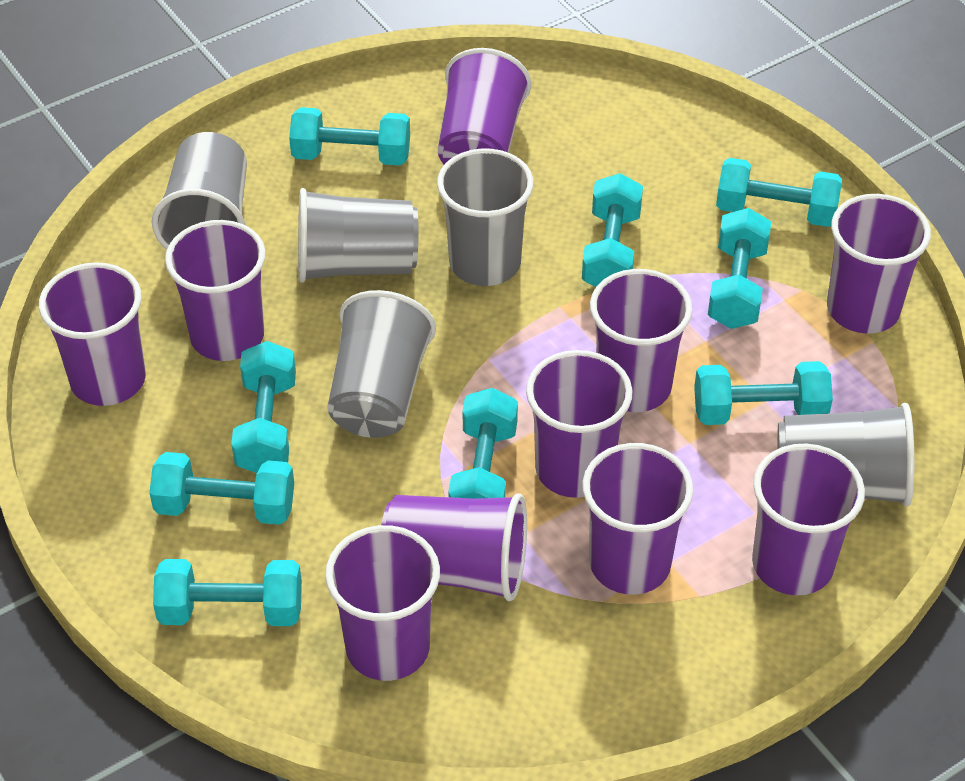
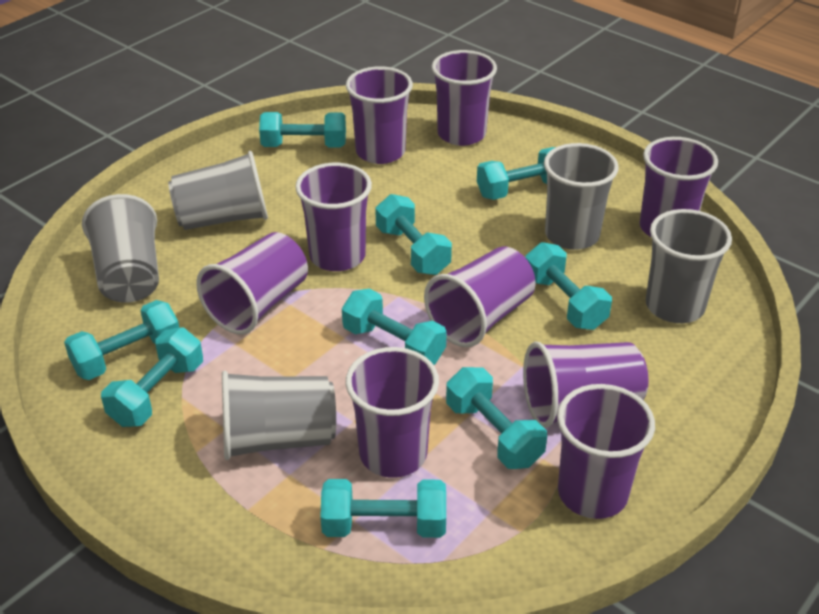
purple cup: [39,262,146,406] [165,220,266,361] [325,525,440,681] [381,493,527,601] [438,48,531,164] [526,350,633,498] [582,443,693,595] [590,269,692,412] [752,444,865,595] [827,194,931,334] = 10 -> [196,232,308,334] [295,163,372,271] [346,66,413,164] [346,347,439,478] [424,246,536,347] [432,50,497,146] [523,341,649,428] [557,384,655,519] [640,137,718,237] = 9

